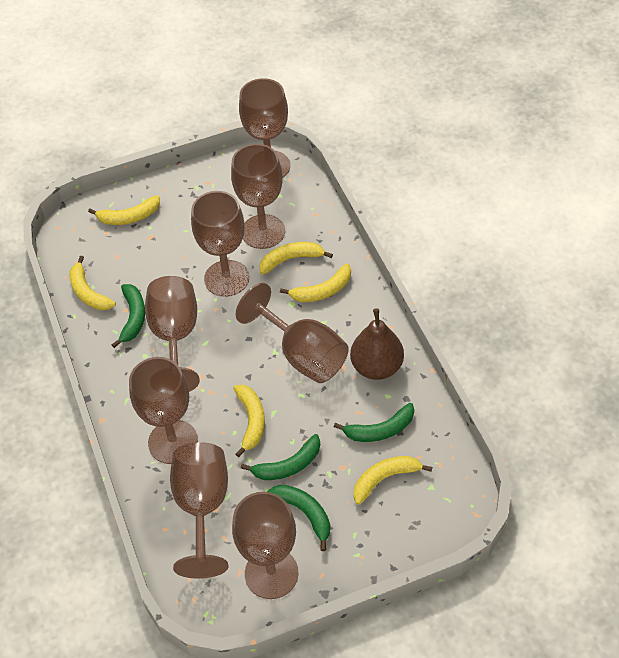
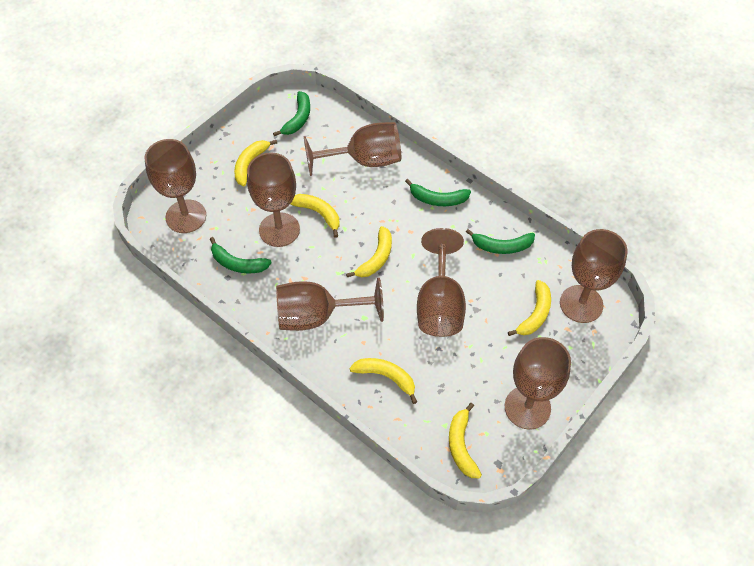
brown goblet: [129,357,198,464] [145,276,200,392] [170,442,228,579] [191,191,249,297] [231,144,285,249] [232,492,298,599] [236,283,349,383] [239,78,290,178] = 8 -> [144,139,206,233] [247,153,300,247] [276,278,384,331] [304,122,401,176] [417,228,466,337] [505,337,571,429] [560,229,628,323] = 7
brown pear: [350,308,404,380] = 1 -> none = 0

